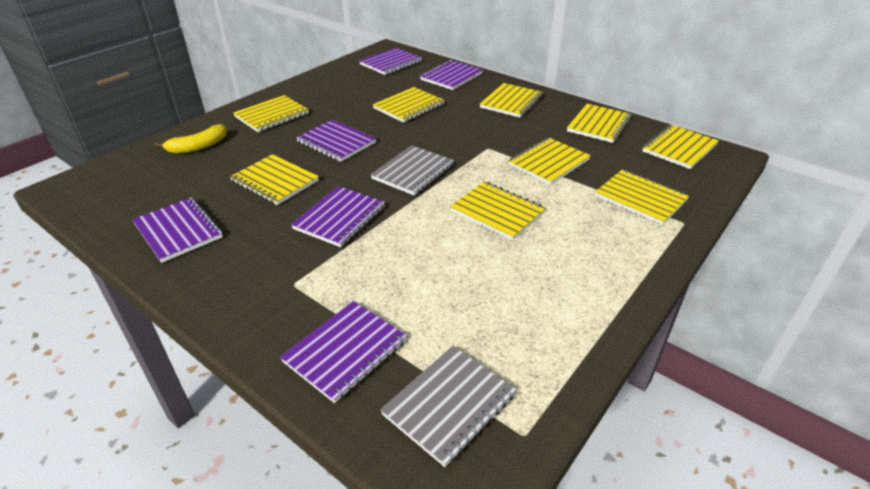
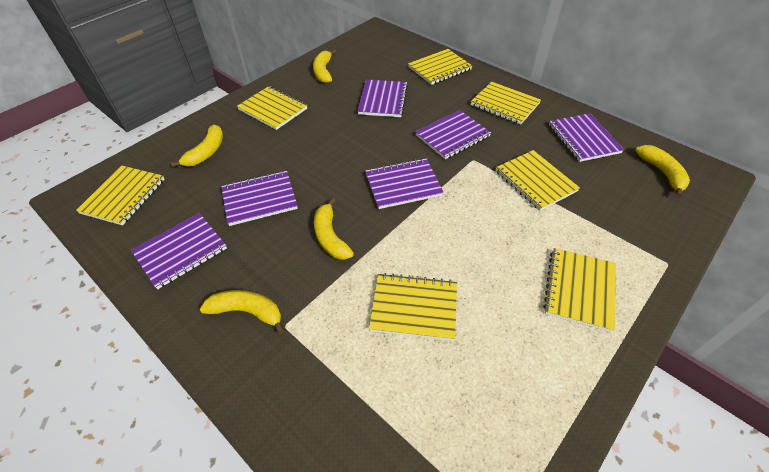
grey notebook: [370,145,454,196] [380,346,516,467] = 2 -> none = 0
yellow banana: [155,124,227,154] = 1 -> [171,125,223,167] [200,290,285,335] [313,49,336,83] [314,198,354,260] [635,145,690,197] = 5
yellow notebook: [230,154,319,205] [233,95,309,132] [373,87,445,123] [450,181,546,240] [480,83,543,118] [508,137,591,185] [567,104,632,143] [595,169,689,225] [643,125,719,169] = 9 -> [76,166,165,226] [237,86,307,130] [369,273,457,341] [408,49,472,85] [471,82,541,125] [495,150,580,211] [543,248,616,332] = 7

